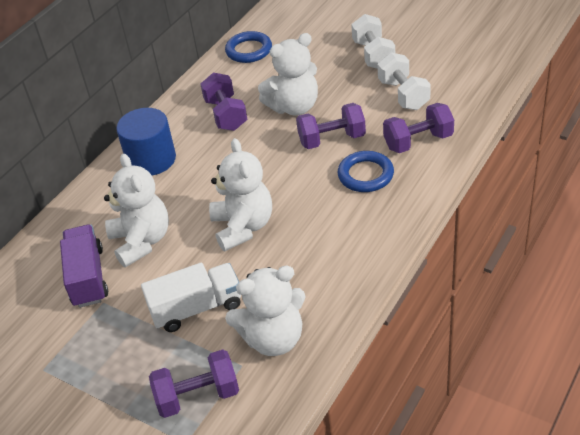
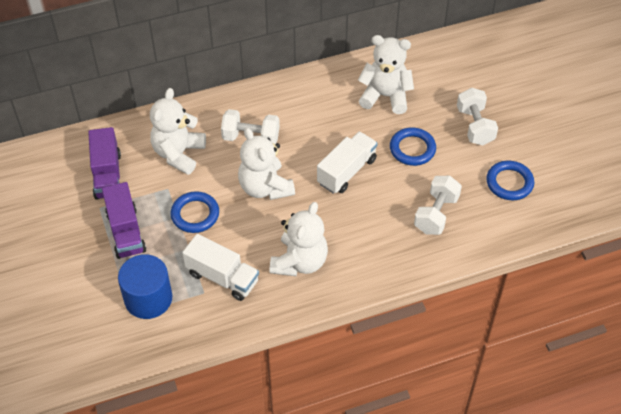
blue ring: [225,31,272,63] [338,151,394,192] = 2 -> [171,191,219,233] [390,127,436,166] [486,161,534,200] = 3
purple dumbbell: [149,349,239,418] [200,73,247,131] [296,103,366,149] [383,103,454,153] = 4 -> none = 0
purple truck: [60,224,108,308] = 1 -> [88,127,121,200] [102,182,146,259] = 2
white dumbbell: [351,14,395,69] [378,52,431,110] = 2 -> [221,109,280,144] [414,176,462,235] [457,88,498,145] = 3
white truck: [141,262,241,332] = 1 -> [182,234,259,301] [317,131,378,194] = 2

